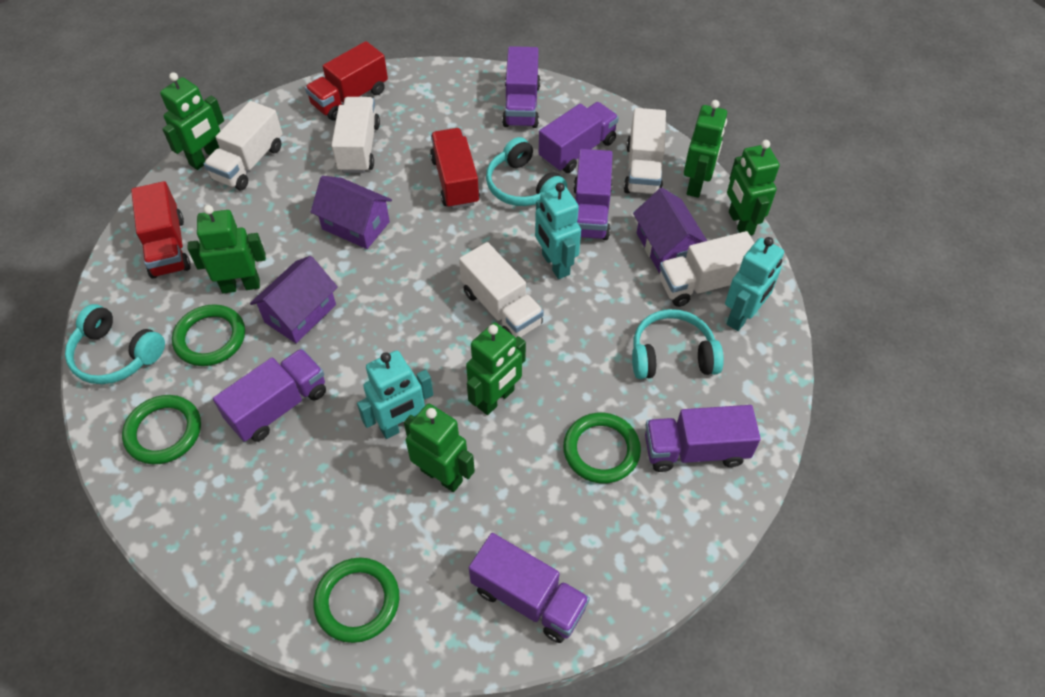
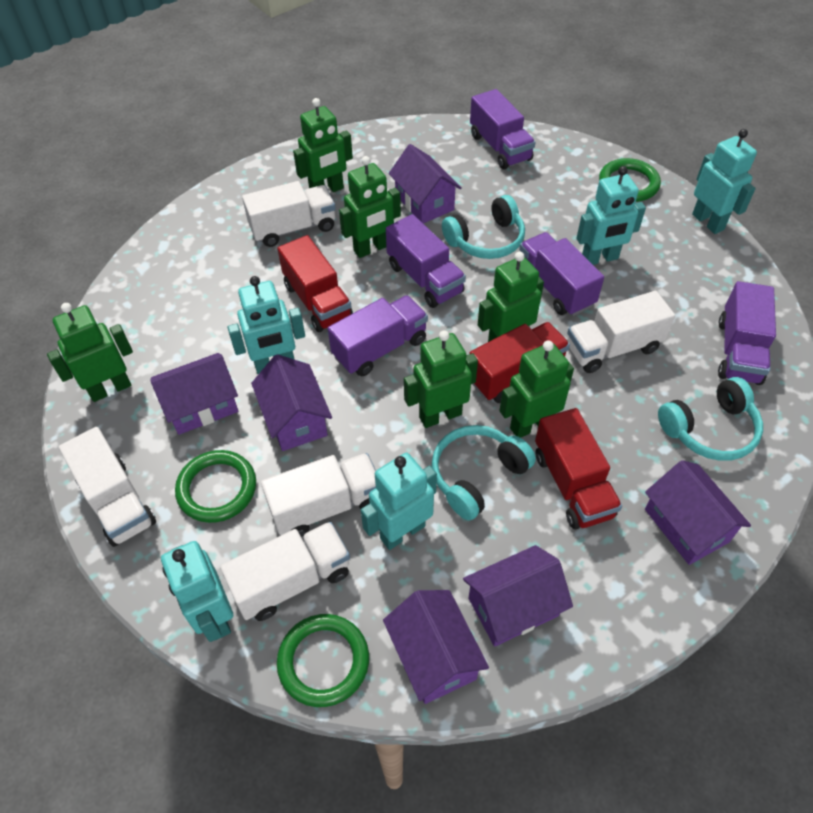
green ring: [122,395,201,464] [172,304,245,366] [313,558,399,643] [563,413,641,484] = 4 -> [175,450,256,523] [277,614,369,707] [599,158,661,202] = 3
purple house: [250,256,338,343] [311,176,392,249] [633,188,707,273] = 3 -> [150,353,238,435] [251,354,332,451] [383,590,489,704] [389,144,462,223] [463,545,573,647] [645,460,751,565] = 6
purple truck: [213,349,326,442] [469,533,590,643] [502,46,540,128] [539,102,619,173] [573,149,613,240] [645,405,761,472] = 6 -> [328,295,428,376] [386,214,466,308] [470,89,535,169] [519,232,604,316] [718,281,776,385] = 5
turquoise robot: [357,350,434,439] [535,183,581,279] [725,237,784,331] = 3 -> [161,541,233,642] [227,276,305,374] [361,453,437,550] [577,166,646,265] [692,129,757,234] = 5

